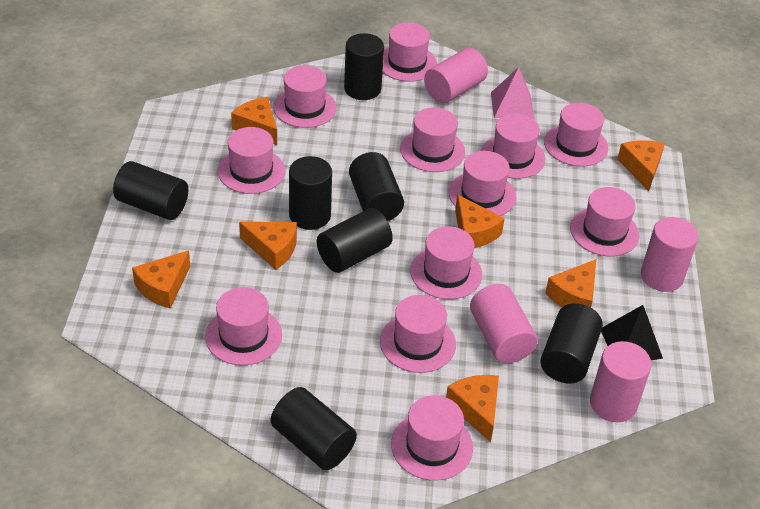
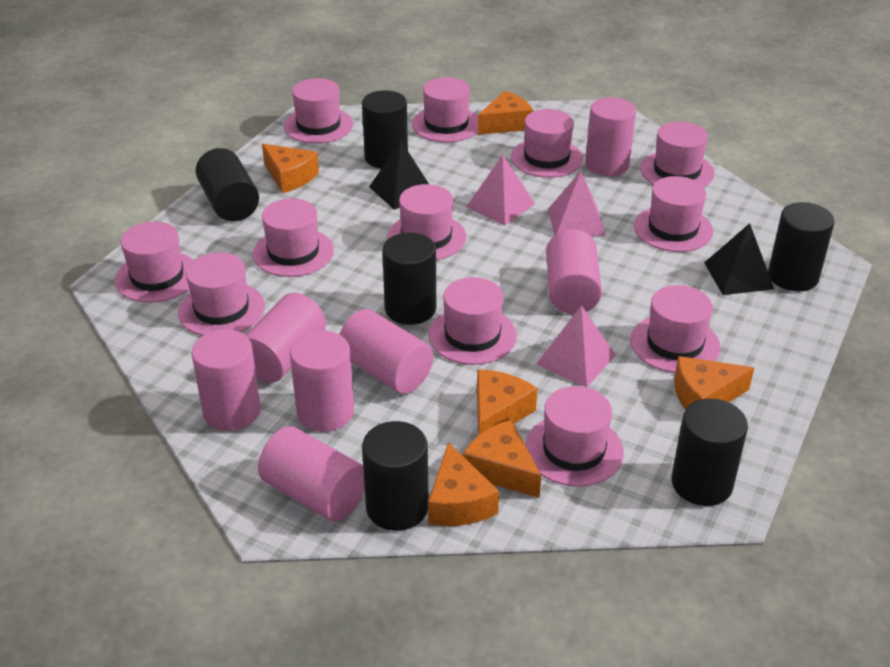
black cylinder: [113,161,188,220] [271,387,357,470] [289,156,332,230] [317,208,393,273] [344,33,384,100] [349,152,404,221] [540,303,603,383] = 7 -> [196,148,259,221] [362,90,408,169] [362,421,429,531] [382,233,436,325] [671,398,748,506] [768,202,835,291] = 6
black pyramid: [601,305,663,360] = 1 -> [369,141,429,210] [704,223,774,295] = 2
orange cheese: [132,250,190,308] [231,97,277,145] [239,222,297,270] [446,375,499,442] [455,194,505,248] [545,259,596,308] [617,140,665,191] = 7 -> [262,144,319,193] [428,442,499,526] [463,420,541,498] [477,370,538,435] [478,91,533,135] [674,356,754,410] = 6
pink cylinder: [424,48,488,103] [470,284,538,363] [590,341,652,422] [641,217,698,292] = 4 -> [191,330,261,431] [245,293,326,383] [258,426,365,522] [290,331,354,432] [339,309,433,394] [546,229,602,314] [585,97,636,176] = 7
pink pyramid: [491,67,534,119] = 1 -> [466,155,535,225] [536,305,616,387] [548,171,606,236] = 3

